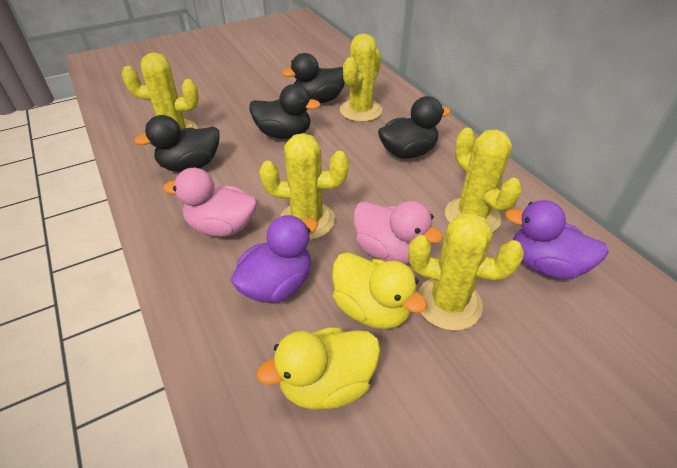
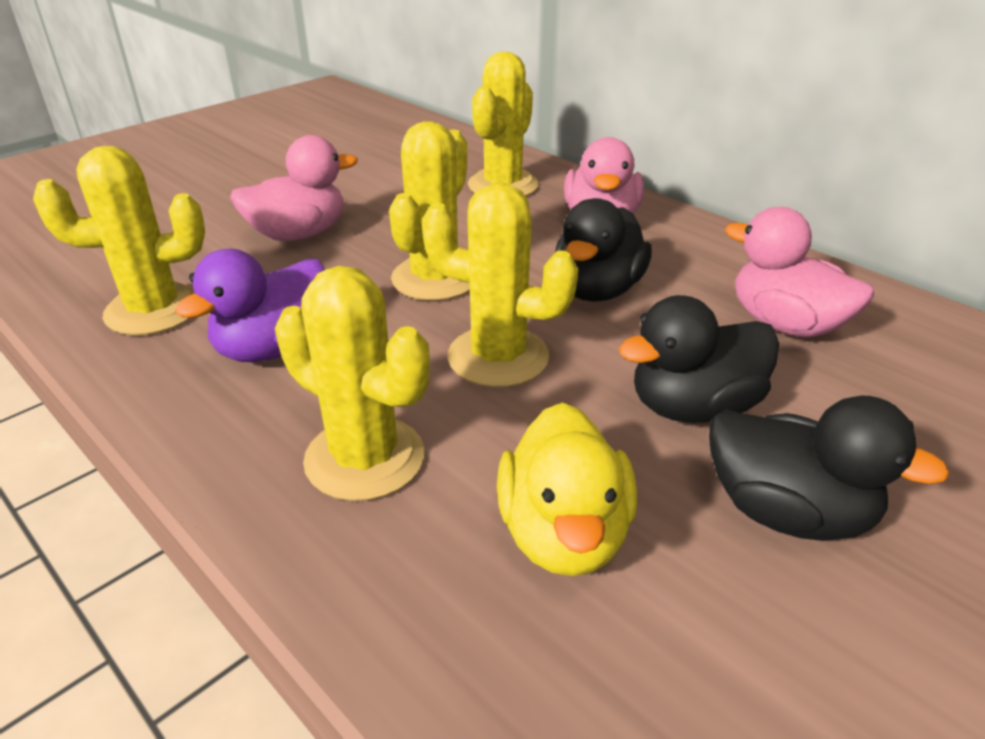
black duck: [134,115,219,172] [249,84,321,139] [282,53,345,103] [378,96,451,159] = 4 -> [555,198,652,302] [618,295,779,423] [709,396,950,541] = 3
pink duck: [163,168,257,237] [353,201,443,264] = 2 -> [230,135,358,241] [564,137,644,214] [725,207,874,337] = 3
purple duck: [231,215,318,303] [505,200,609,279] = 2 -> [175,249,326,362] = 1
yellow duck: [256,327,380,410] [332,252,427,329] = 2 -> [497,403,637,576] = 1

